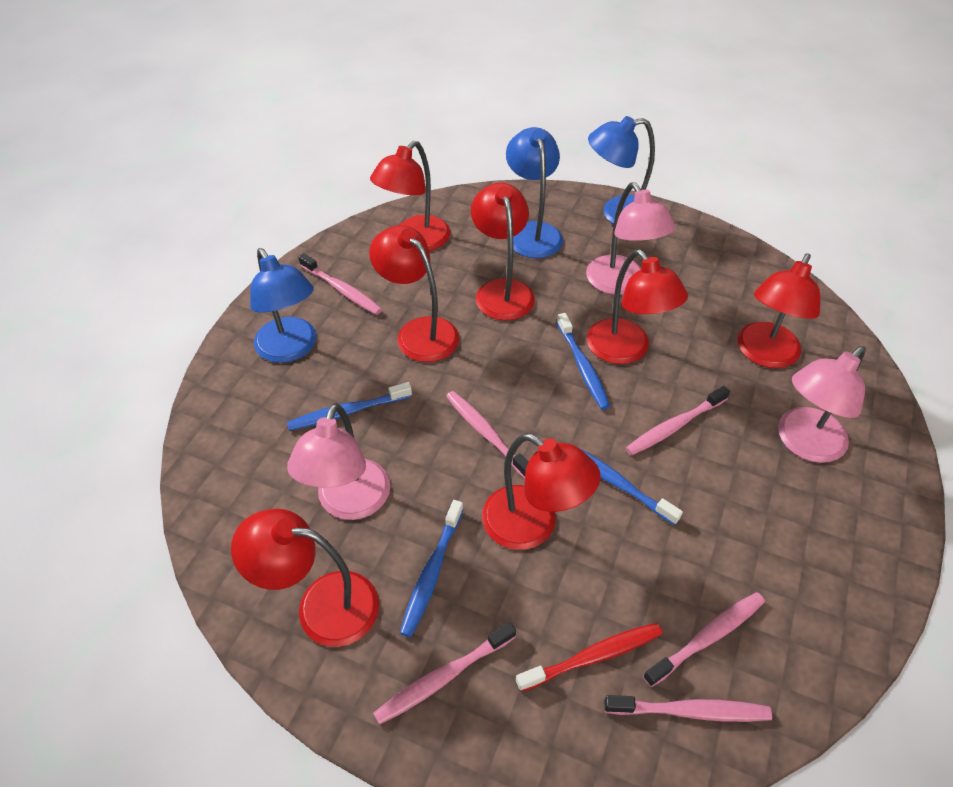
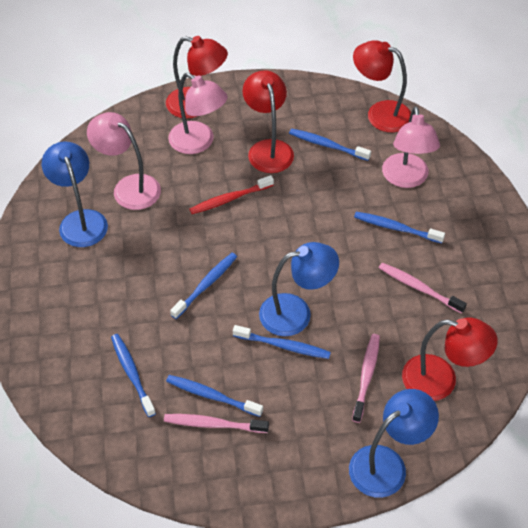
blue toothbrush: [287,382,412,431] [400,500,463,637] [557,313,610,410] [567,442,683,525] = 4 -> [111,334,156,417] [166,375,263,417] [170,253,237,319] [233,325,331,359] [289,128,371,161] [354,212,445,243] = 6
pink toothbrush: [298,253,382,315] [373,622,516,725] [446,391,529,478] [604,695,772,722] [626,386,730,456] [643,592,765,687] = 6 -> [164,414,269,433] [352,334,380,423] [379,263,467,314] = 3
red lamp: [231,509,379,647] [369,225,459,362] [370,141,450,251] [471,183,535,321] [482,433,600,550] [587,249,688,364] [737,253,820,368] = 7 -> [166,36,228,119] [242,70,294,173] [353,40,411,132] [402,317,498,401] = 4

